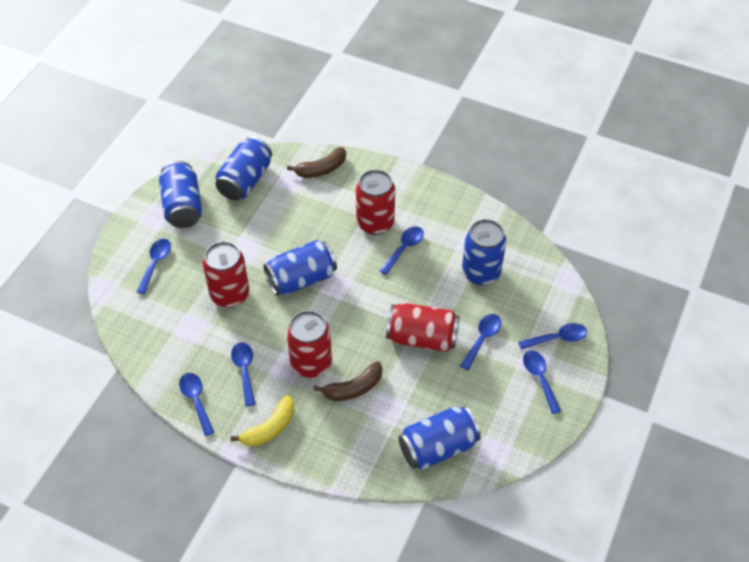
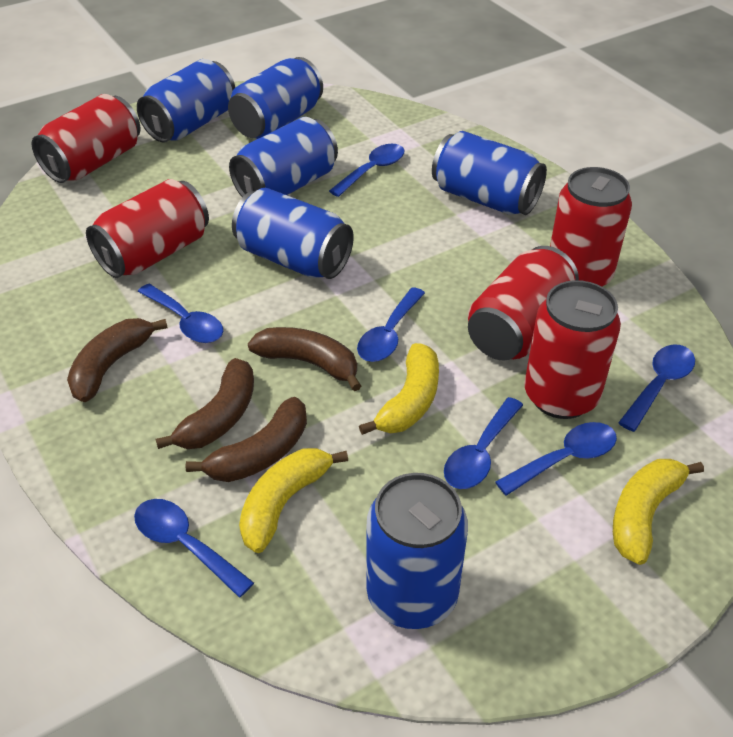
blue can: [159,161,203,228] [215,136,272,200] [263,240,337,296] [398,406,481,470] [462,219,506,285] = 5 -> [137,59,235,143] [228,57,323,139] [229,117,338,197] [232,187,354,279] [367,473,468,629] [432,131,547,215] = 6
brown banana: [287,147,346,178] [314,361,383,401] = 2 -> [67,318,168,402] [156,358,254,449] [186,397,307,482] [248,327,361,391] = 4
red can: [203,241,249,308] [286,310,332,378] [356,170,395,235] [386,303,460,352] = 4 -> [31,94,140,183] [86,179,209,278] [468,246,579,361] [524,280,621,419] [550,167,632,286] = 5
yellow banana: [231,395,295,447] = 1 -> [239,448,348,553] [359,343,439,435] [613,459,704,565] = 3

